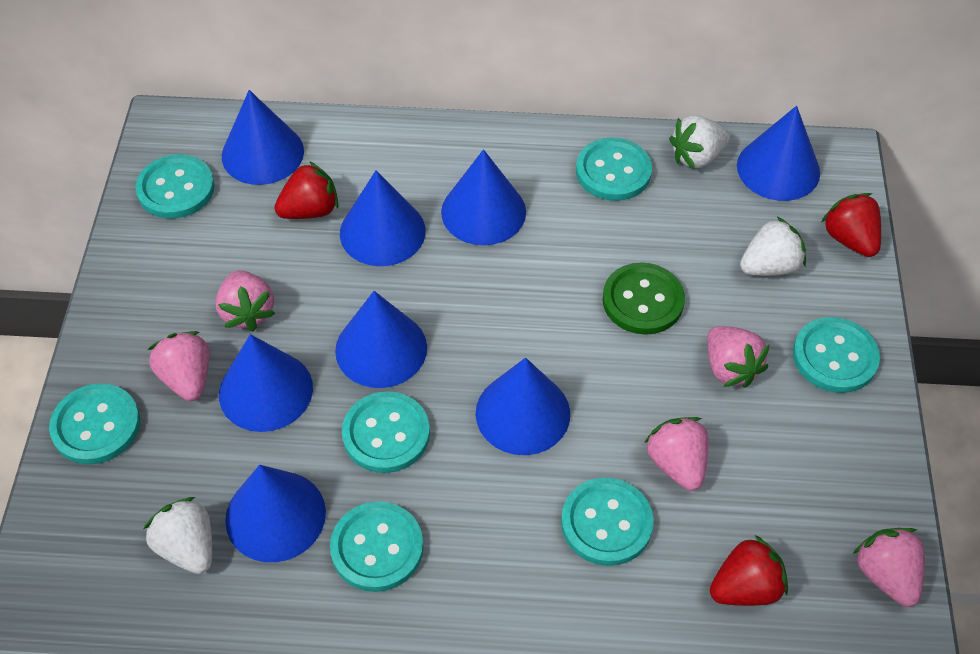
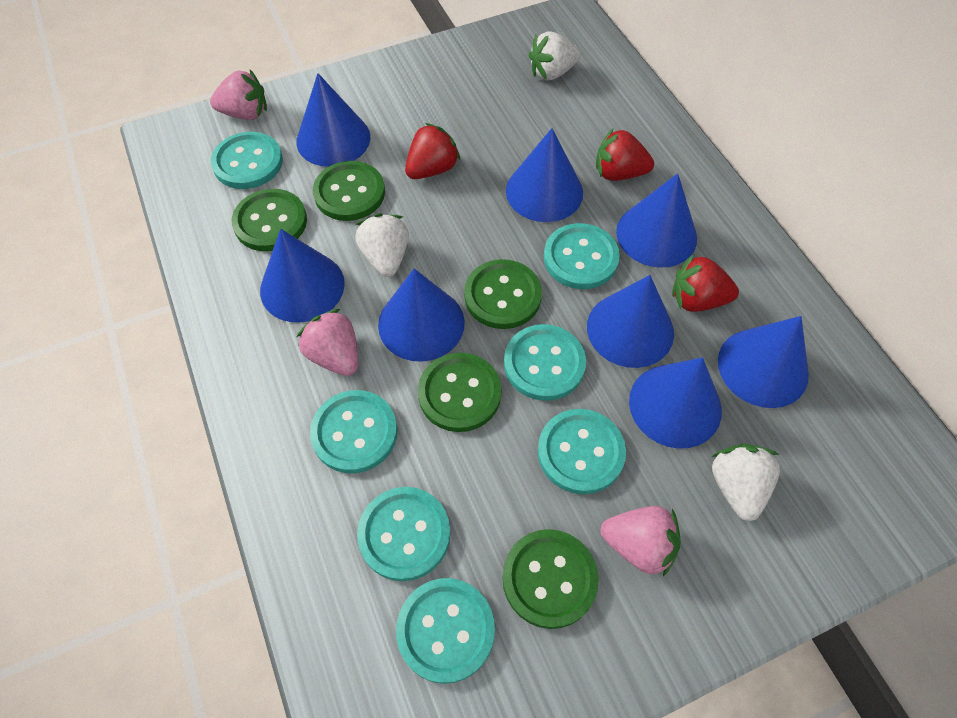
green button: [602,262,685,335] = 1 -> [232,189,307,251] [313,161,385,221] [418,353,501,432] [464,259,542,329] [502,529,599,629] = 5
pink strawberry: [147,331,210,401] [215,270,276,331] [644,417,709,491] [707,326,770,388] [853,528,925,607] = 5 -> [210,70,267,120] [296,309,358,376] [601,506,681,577] = 3

